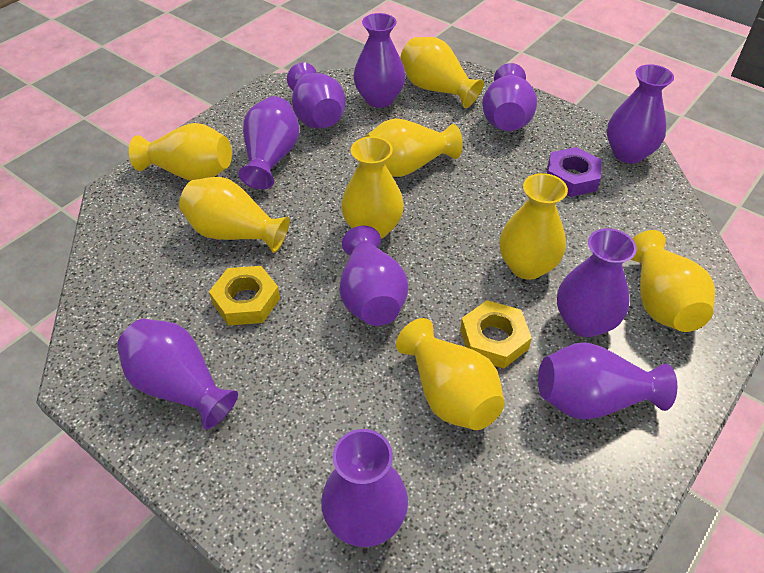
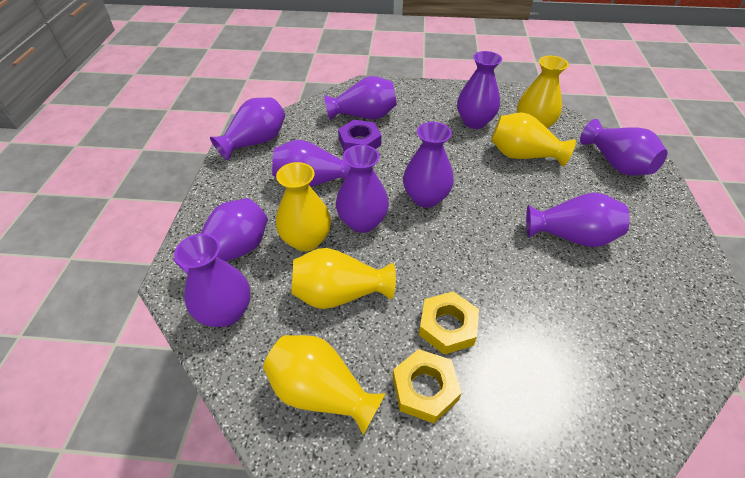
yellow vase: [129,123,232,181] [179,177,290,253] [341,136,404,239] [365,118,463,177] [396,318,504,430] [400,37,484,108] [499,173,568,280] [631,230,715,332] = 8 -> [263,335,386,435] [276,162,331,252] [291,248,396,309] [491,112,576,167] [517,56,569,129] = 5

